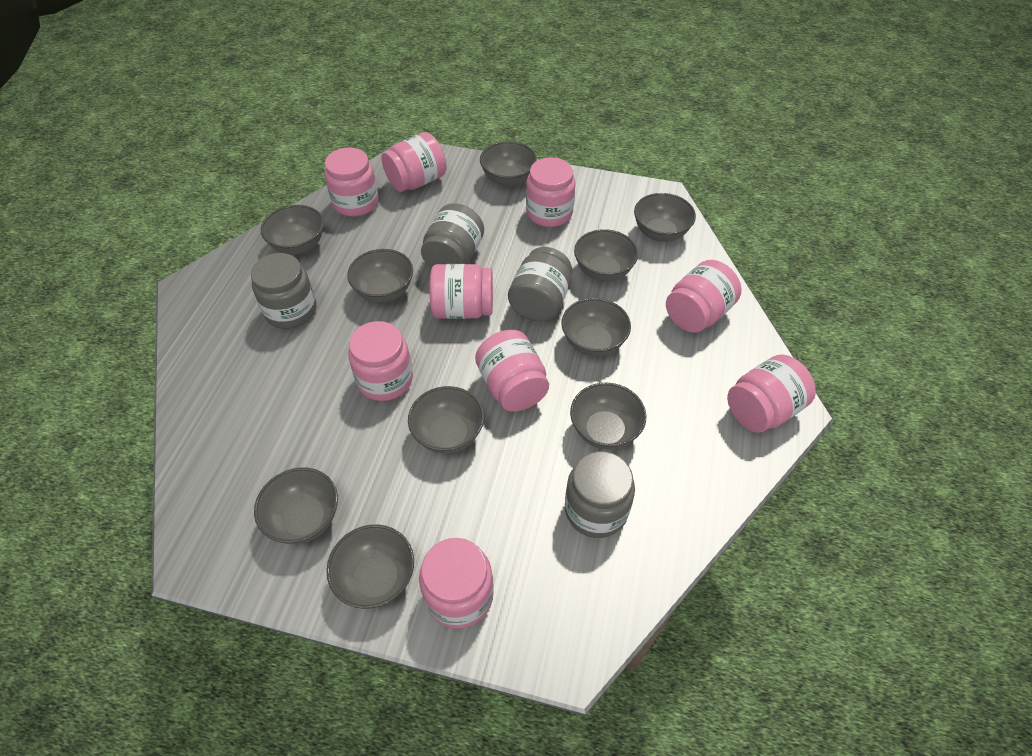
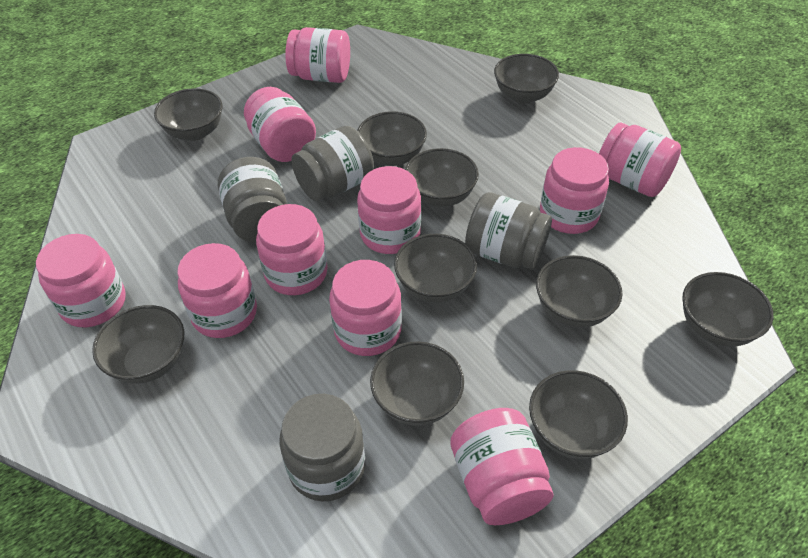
pink jar: [325,148,379,217] [348,321,413,401] [382,132,447,192] [419,538,494,629] [430,264,493,319] [475,330,549,412] [526,157,575,227] [666,260,742,333] [727,354,816,433] = 9 -> [36,234,126,327] [177,243,257,338] [244,87,316,162] [256,204,328,295] [285,27,350,83] [329,260,402,356] [357,166,421,254] [450,408,553,525] [540,147,609,234] [599,123,681,197] = 10

